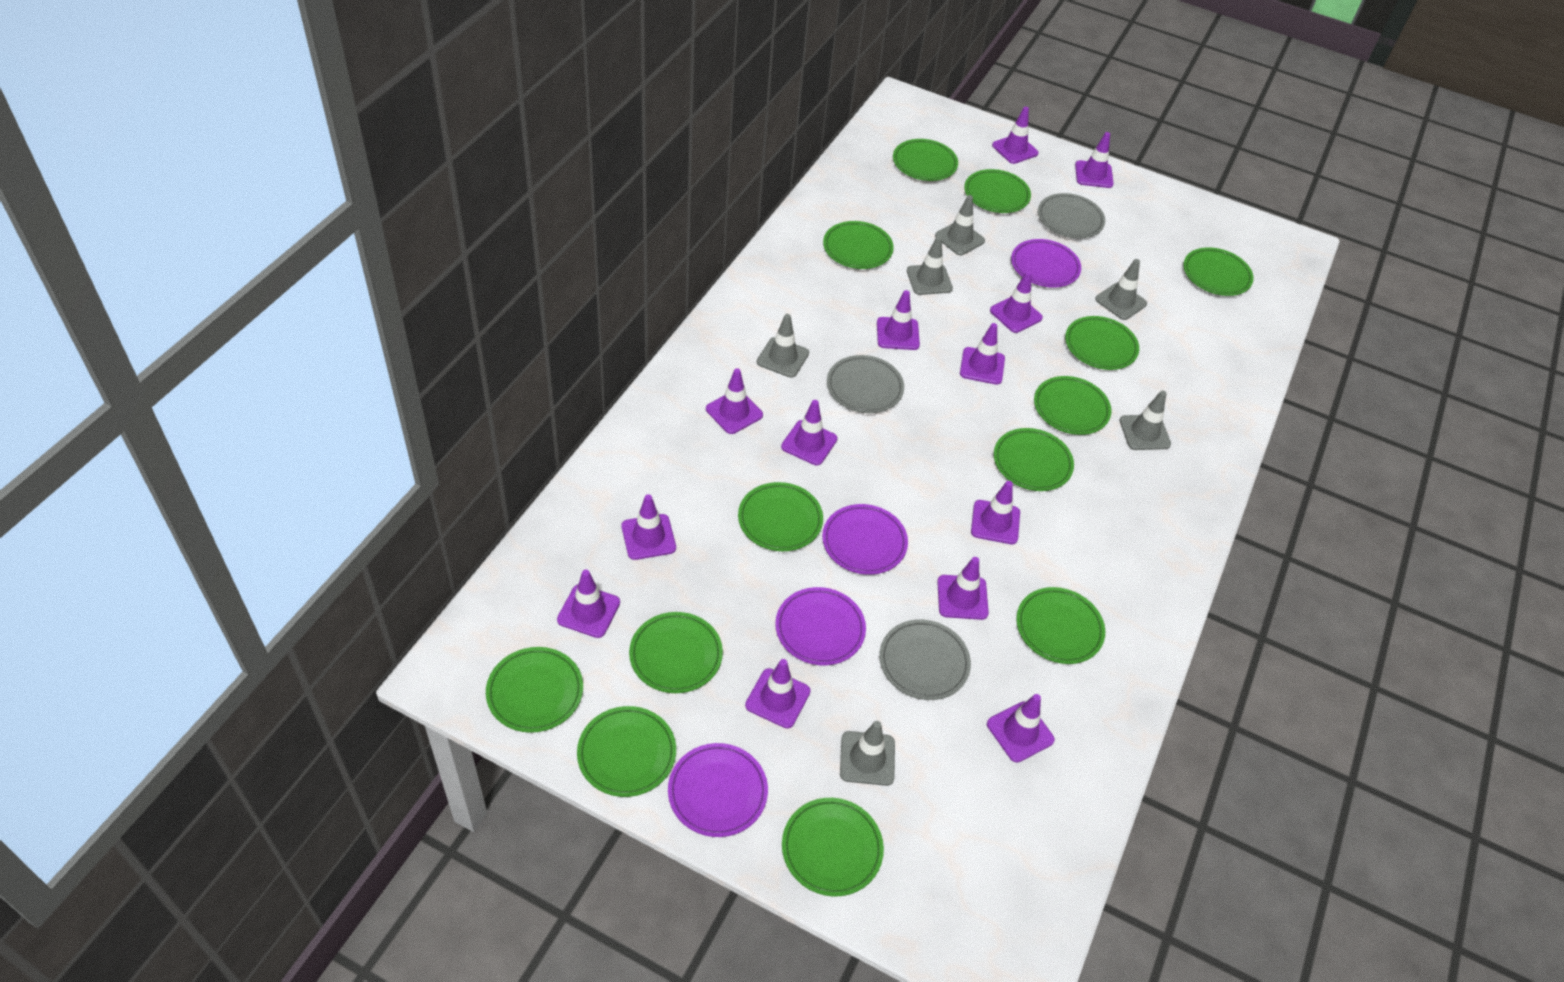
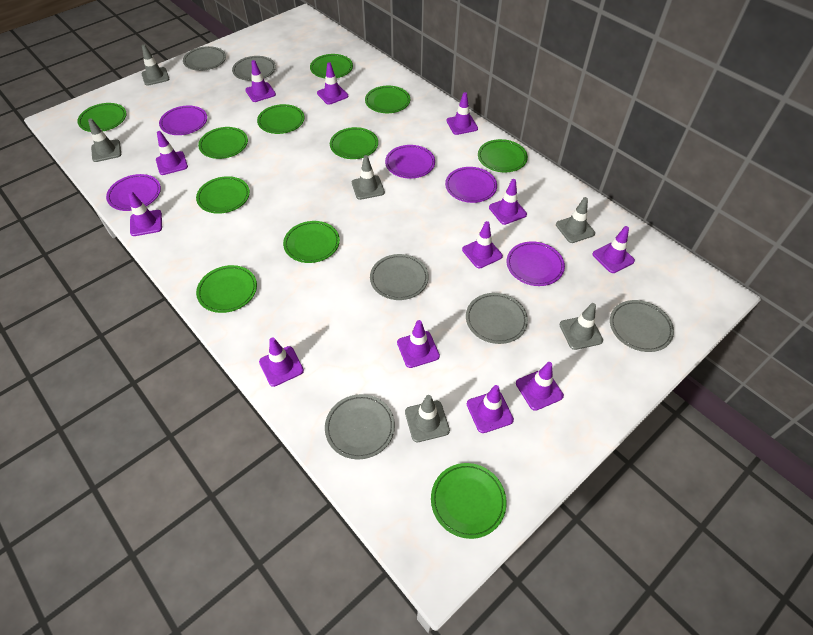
green plate: [486,647,583,733] [577,706,676,797] [629,612,723,693] [738,482,823,551] [782,798,884,897] [823,221,894,269] [893,139,958,181] [964,169,1031,213] [994,428,1074,491] [1016,587,1105,664] [1034,376,1112,435] [1065,316,1139,370] [1183,247,1254,296] = 13 -> [77,103,127,132] [196,176,250,214] [196,265,257,313] [198,127,248,159] [257,104,304,134] [283,221,340,263] [310,54,353,78] [330,127,378,159] [365,86,410,113] [431,463,507,539] [478,139,528,172] = 11
grey plate: [827,355,904,413] [879,620,971,700] [1038,193,1105,239] = 3 -> [183,46,226,71] [232,56,276,81] [325,394,395,459] [370,254,429,300] [466,293,528,344] [610,300,674,352] = 6
purple plate: [668,743,768,837] [775,587,866,665] [822,504,908,575] [1011,239,1081,288] = 4 -> [106,174,161,211] [159,106,207,135] [385,145,435,179] [445,167,497,203] [507,241,565,286] = 5
purple traffic cone: [557,570,620,638] [621,494,676,560] [706,368,763,434] [745,659,811,728] [781,400,838,465] [877,290,920,350] [937,557,989,620] [960,323,1005,385] [971,481,1020,544] [987,694,1055,763] [990,271,1043,333] [992,107,1039,164] [1075,132,1114,188] = 13 -> [128,191,162,236] [156,131,188,175] [245,60,276,102] [259,338,304,387] [317,62,348,105] [397,320,440,368] [446,92,478,135] [462,221,503,268] [467,385,514,433] [489,179,527,225] [516,362,564,411] [593,226,635,273] = 12

